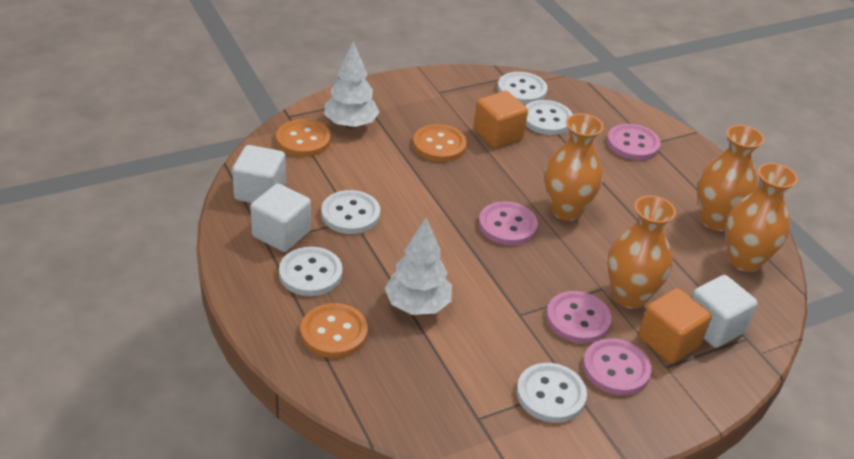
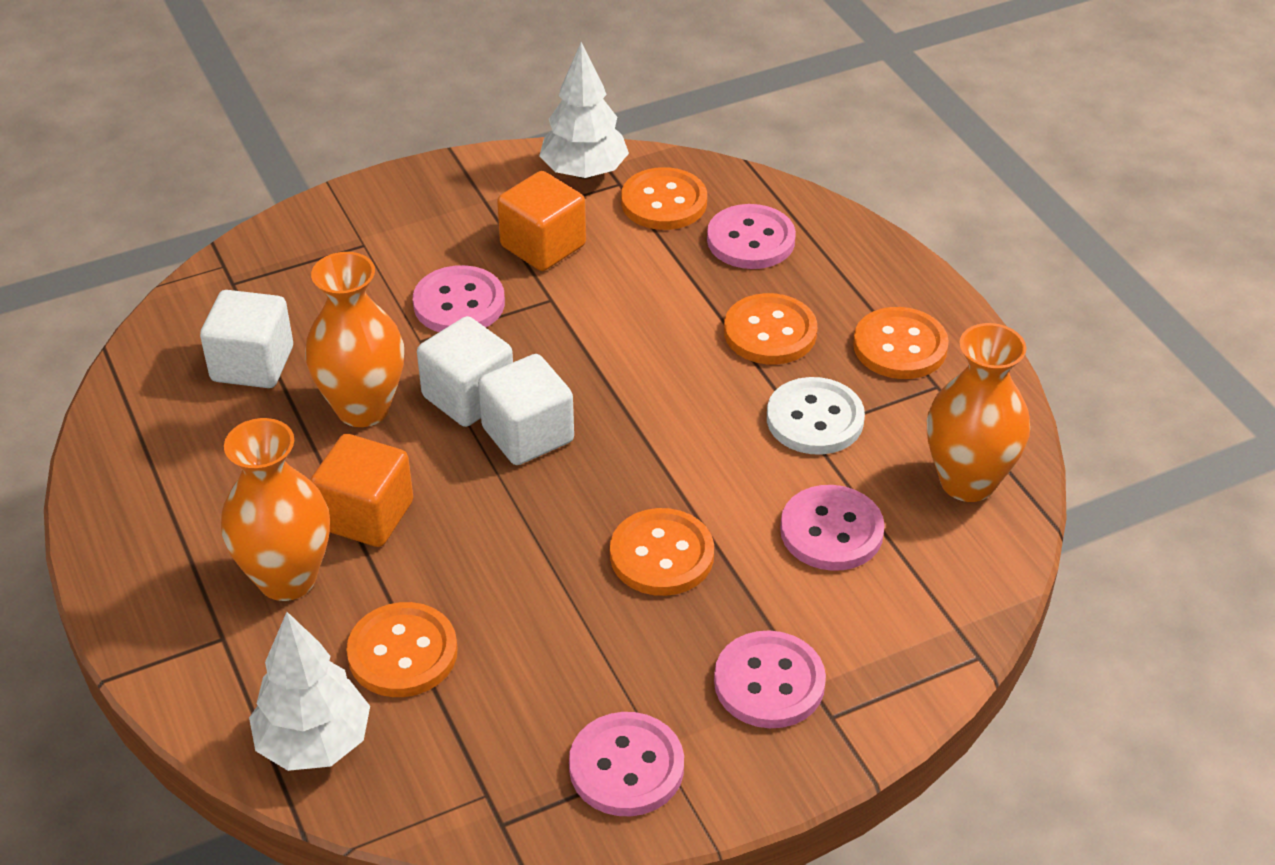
orange button: [276,119,331,157] [301,303,368,358] [413,124,467,162] = 3 -> [347,602,458,697] [610,508,714,596] [621,167,707,230] [724,293,817,365] [853,307,949,379] = 5
orange vase: [545,113,604,221] [608,195,676,309] [698,125,764,231] [726,163,798,272] = 4 -> [221,418,330,601] [305,252,404,427] [927,323,1030,502] = 3
pink button: [479,201,538,246] [546,291,611,344] [583,338,652,395] [607,124,661,160] = 4 -> [413,265,505,332] [569,712,684,816] [707,204,796,269] [714,630,826,728] [780,485,885,571] = 5
white button: [279,247,343,296] [321,190,380,234] [498,72,547,105] [517,363,587,423] [525,100,573,135] = 5 -> [767,377,865,455] = 1

